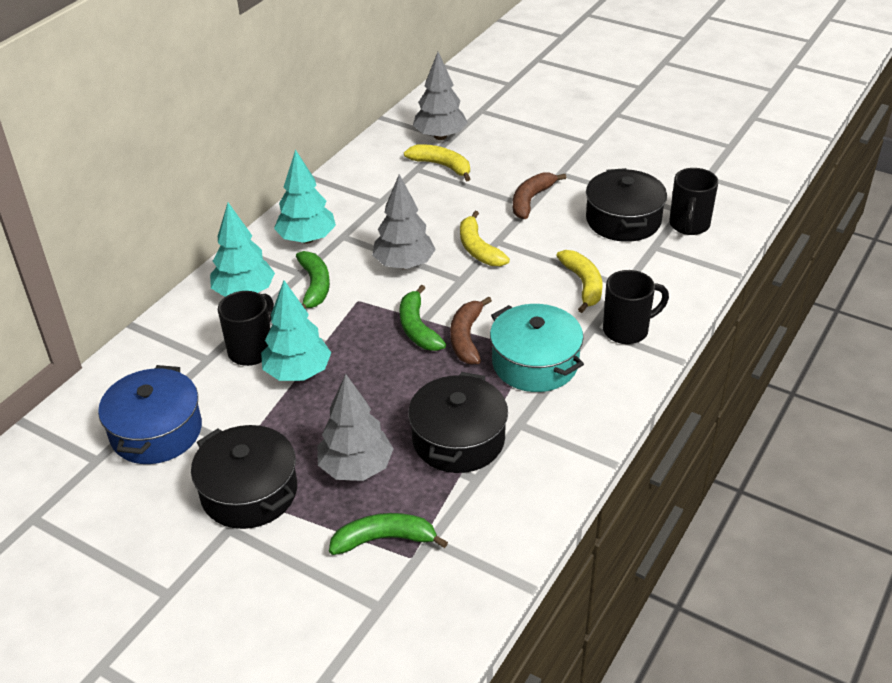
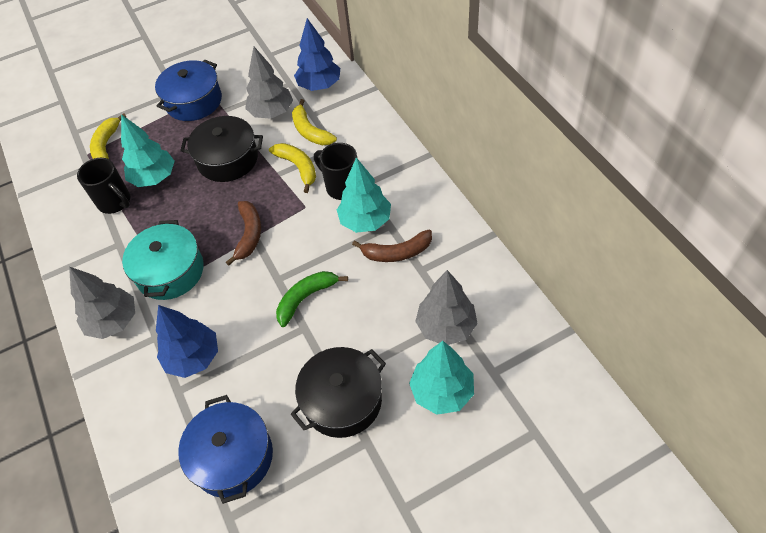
black mug: [218,291,274,366] [603,270,669,344] [669,168,718,235] = 3 -> [77,158,131,214] [314,143,357,200] = 2
black pot: [191,425,297,529] [408,372,508,473] [586,168,667,242] = 3 -> [180,116,263,182] [290,347,386,438] = 2
blue pot: [98,365,202,464] = 1 -> [155,60,222,121] [178,395,273,504] = 2
blue tree: none = 0 -> [156,305,218,378] [294,18,340,91] = 2
green banana: [296,251,330,308] [329,513,448,555] [400,285,446,351] = 3 -> [276,271,348,327] = 1

